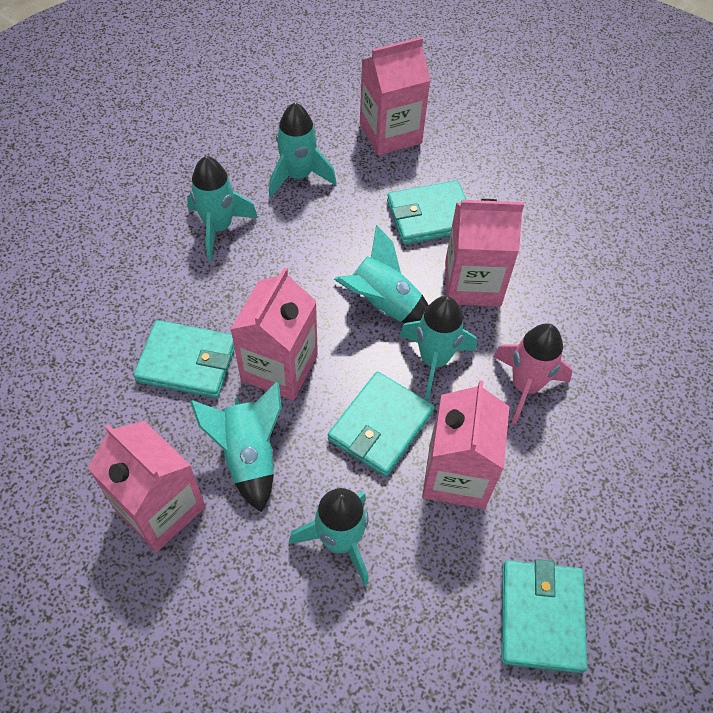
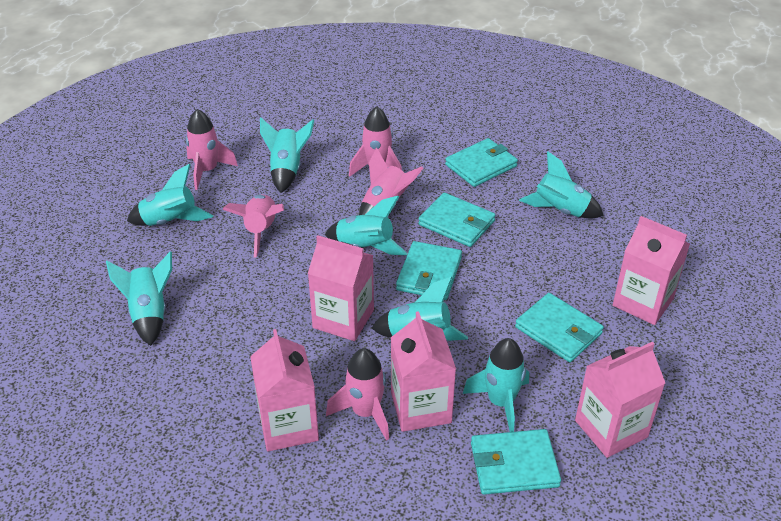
pink rocket: [493,323,573,425] = 1 -> [186,109,238,190] [222,195,284,258] [326,348,389,441] [349,106,402,177] [359,147,423,215] = 5
turquoise rocket: [187,156,258,260] [190,381,282,512] [269,103,336,197] [289,488,369,585] [334,225,429,323] [399,296,477,399] = 6 -> [106,251,172,346] [127,164,213,226] [260,118,314,193] [325,196,408,255] [372,277,468,341] [463,338,529,432] [519,151,604,218] = 7
turquoise wallet: [133,320,235,398] [328,372,434,477] [387,180,467,244] [502,559,587,673] = 4 -> [396,241,462,300] [419,193,496,247] [445,138,518,187] [471,429,561,495] [515,293,604,362] = 5

